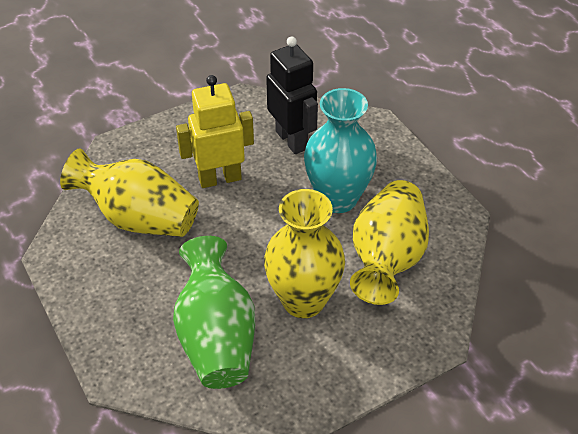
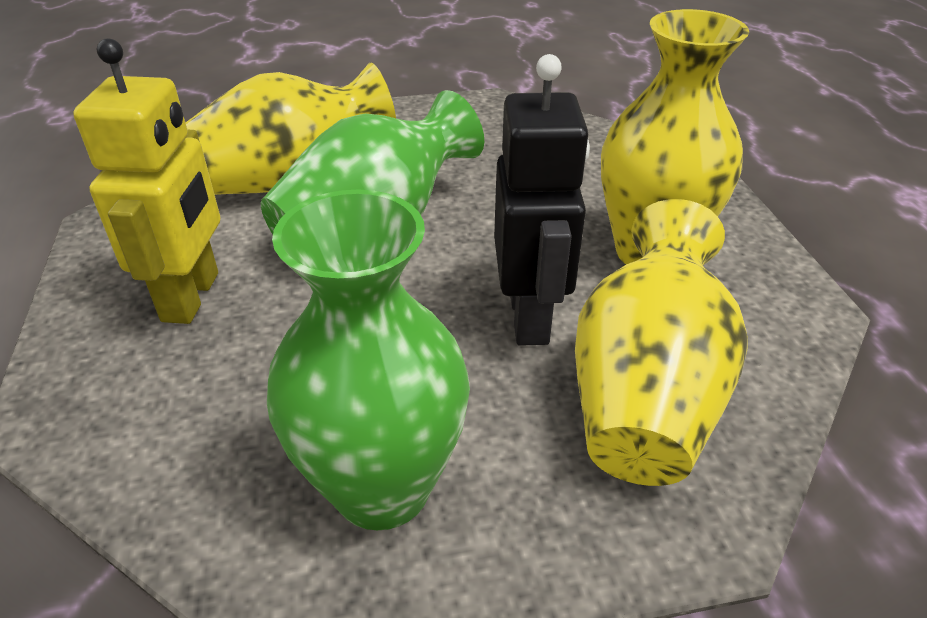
green vase: [173,236,255,389] = 1 -> [261,90,484,234] [267,189,470,530] = 2
turquoise vase: [304,88,377,213] = 1 -> none = 0

